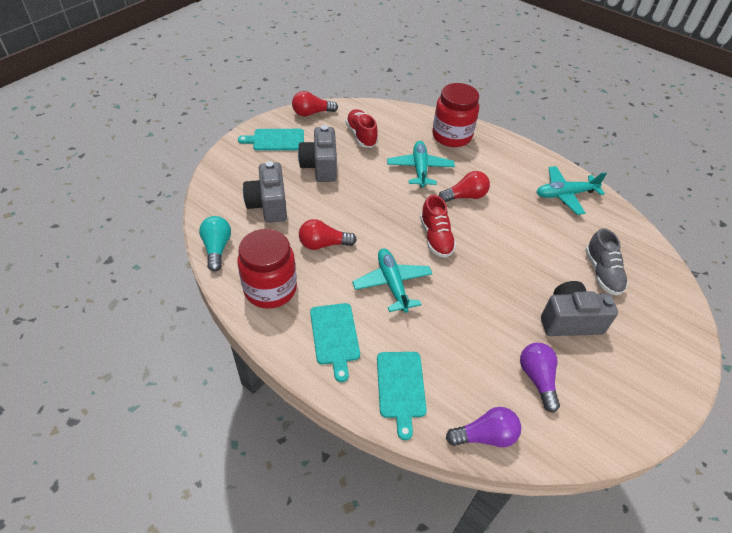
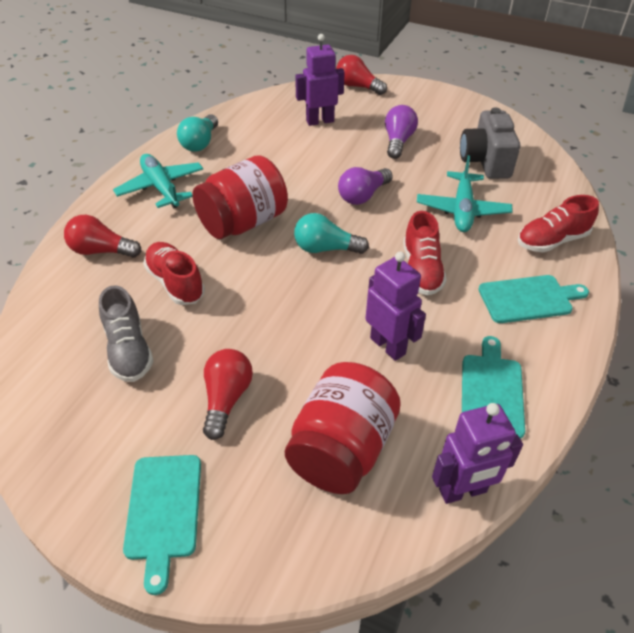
grey camera: [243,161,287,223] [298,125,337,182] [541,281,618,336] = 3 -> [460,108,520,179] = 1
purple robot: none = 0 -> [295,34,345,126] [365,252,426,361] [432,403,523,504] = 3
red shoe: [346,109,378,148] [420,195,456,258] = 2 -> [143,242,205,305] [403,211,447,295] [518,195,599,252] = 3
turquoise light bulb: [199,216,231,271] = 1 -> [177,114,218,152] [294,213,369,254] = 2
turquoise plane: [352,248,433,313] [387,141,455,188] [537,166,607,215] = 3 -> [113,154,203,208] [417,155,513,232] = 2

